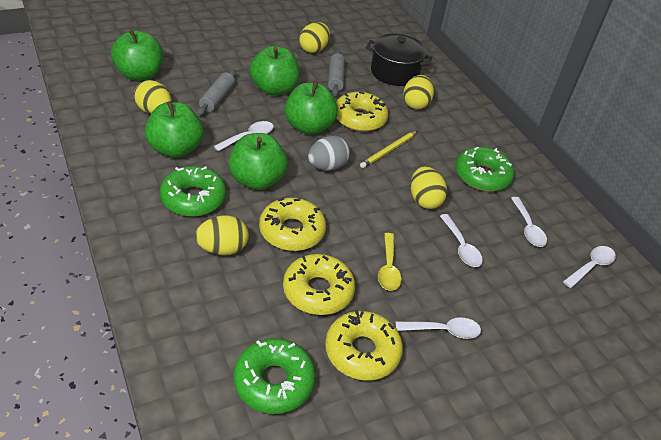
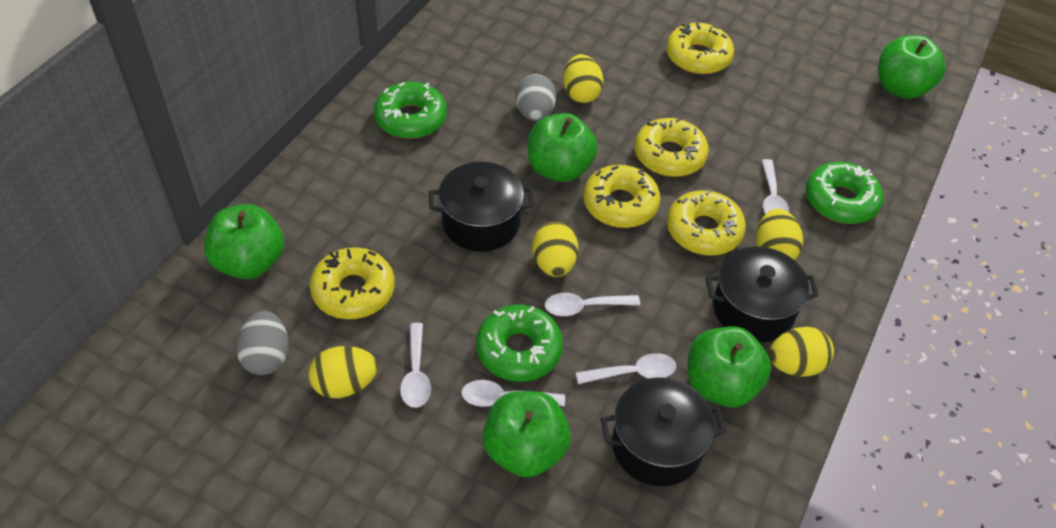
black pot: [366,34,432,86] = 1 -> [429,162,534,252] [601,378,726,486] [706,246,819,343] = 3
grey egg: [308,136,350,171] = 1 -> [236,311,289,375] [516,74,556,121] = 2
grey rolling pin: [197,70,236,116] [328,50,345,96] = 2 -> none = 0
yellow donut: [259,198,326,251] [283,254,355,315] [325,310,403,380] [336,91,388,132] = 4 -> [310,247,395,319] [583,165,661,228] [635,117,709,177] [666,22,734,74] [667,189,746,256] = 5
yellow pencil: [360,131,417,168] = 1 -> none = 0
yellow spoon: [378,233,402,291] = 1 -> none = 0

